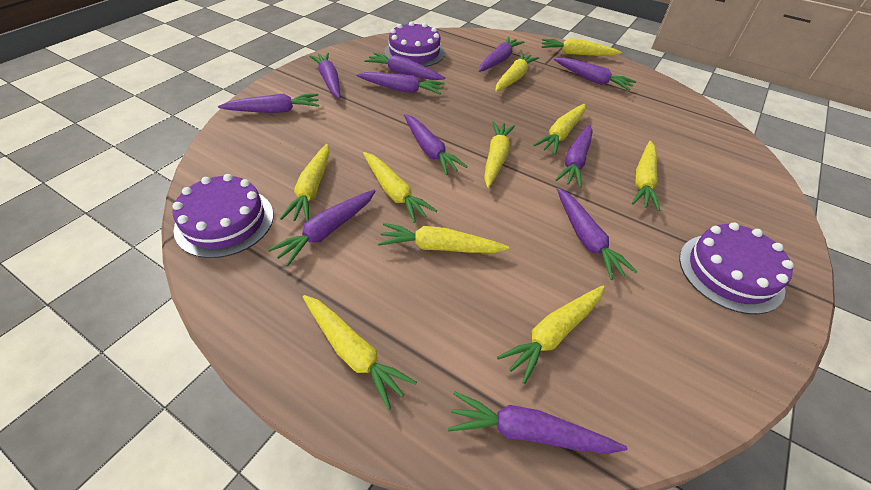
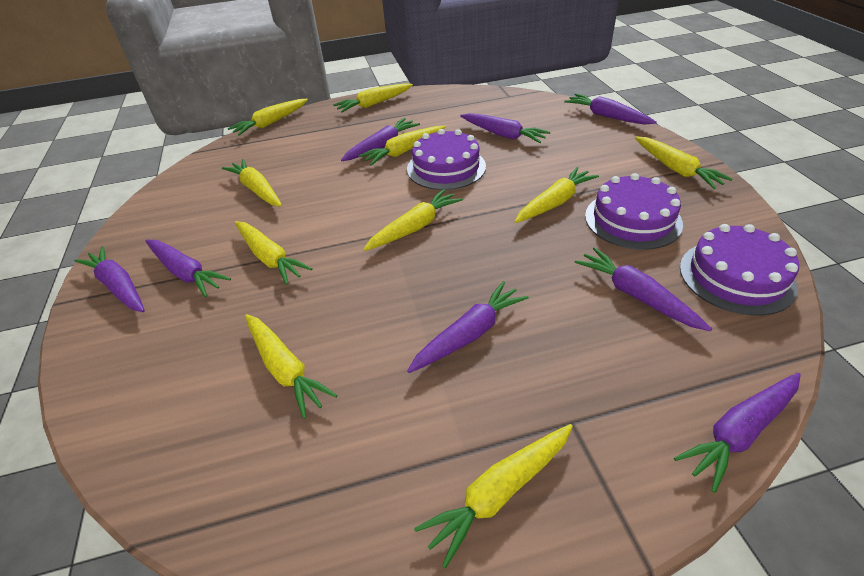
purple carrot: [218,93,319,113] [268,190,376,266] [309,53,340,98] [356,72,445,94] [364,53,445,80] [404,114,468,175] [448,392,628,454] [479,37,524,72] [554,58,636,90] [555,124,592,188] [557,188,638,280] = 11 -> [74,246,145,312] [145,240,231,297] [341,118,420,161] [407,281,529,373] [460,113,550,143] [564,93,657,125] [575,247,712,331] [674,373,801,493] = 8

